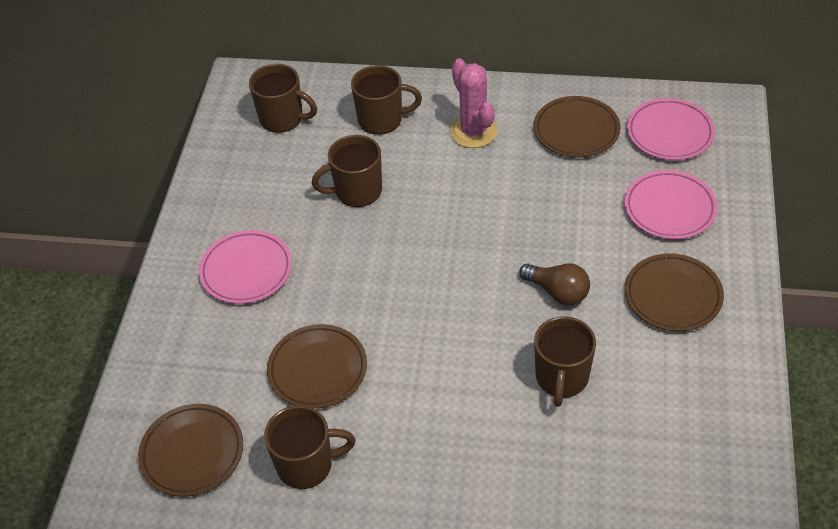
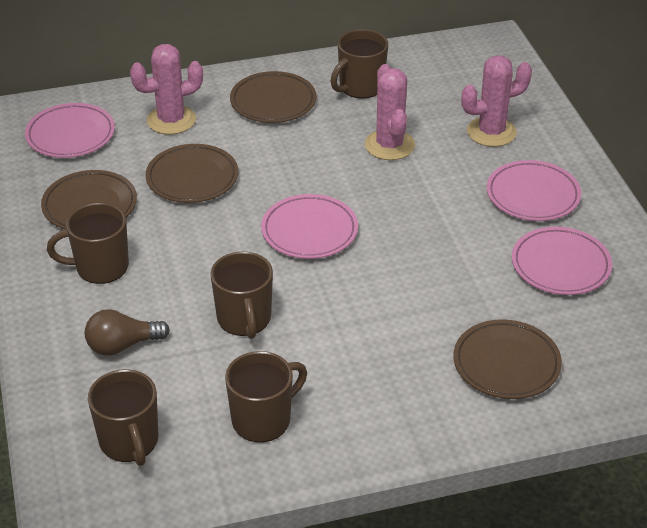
pink cactus: [450,58,498,148] = 1 -> [130,44,203,135] [365,64,415,160] [461,55,532,147] = 3
pink plate: [199,230,292,304] [624,170,718,239] [627,98,715,160] = 3 -> [25,103,115,158] [261,194,358,259] [487,160,581,221] [512,227,612,295] = 4

